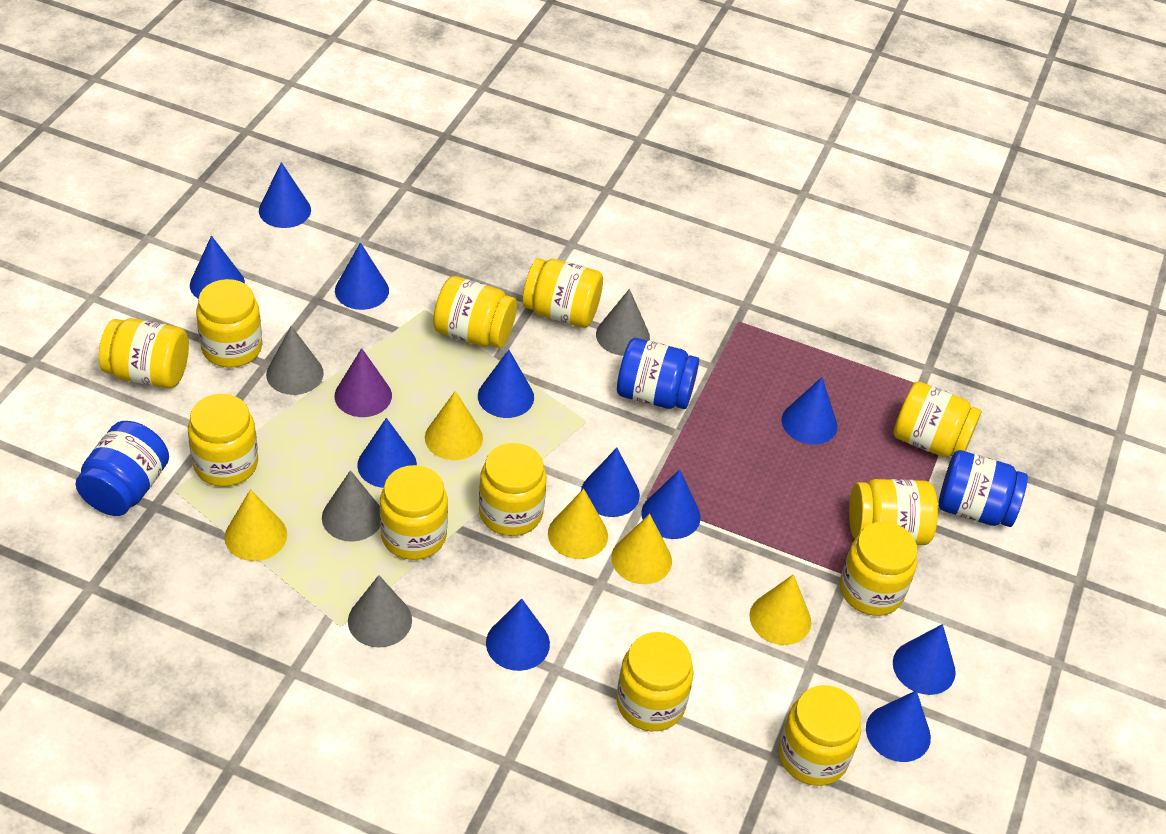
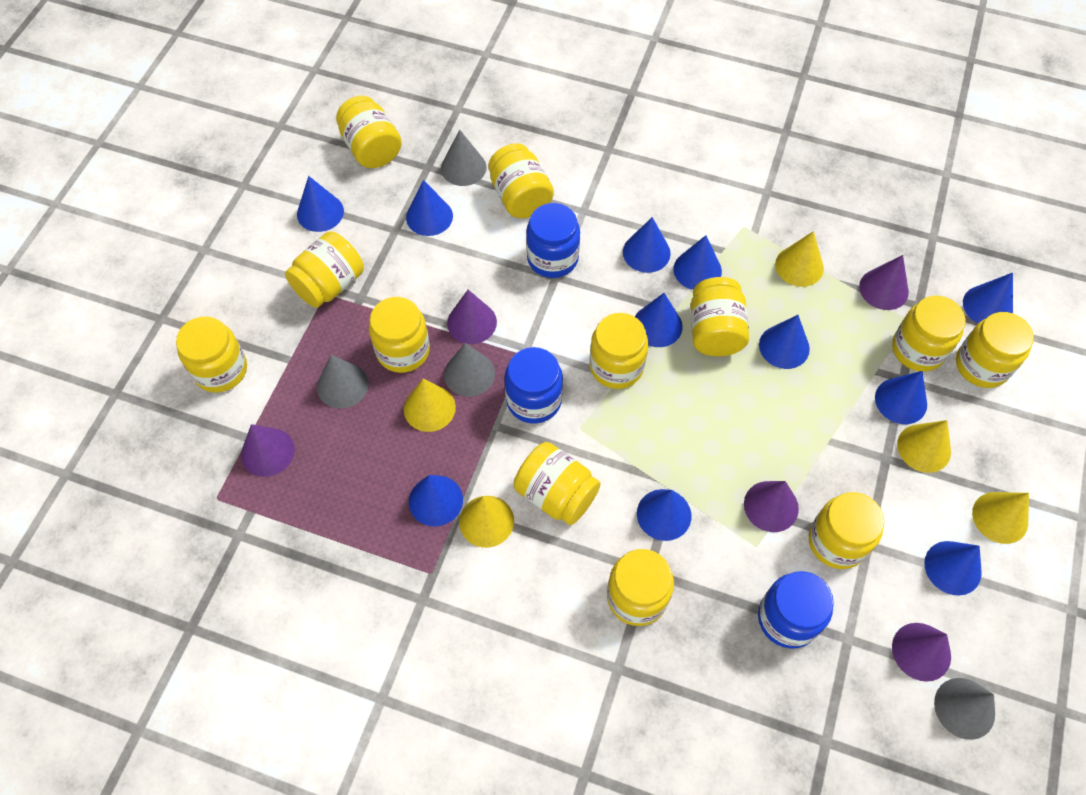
purple cone: [335,348,392,417] = 1 -> [241,424,295,477] [447,290,497,344] [744,481,799,532] [859,255,909,310] [892,623,951,682] = 5

